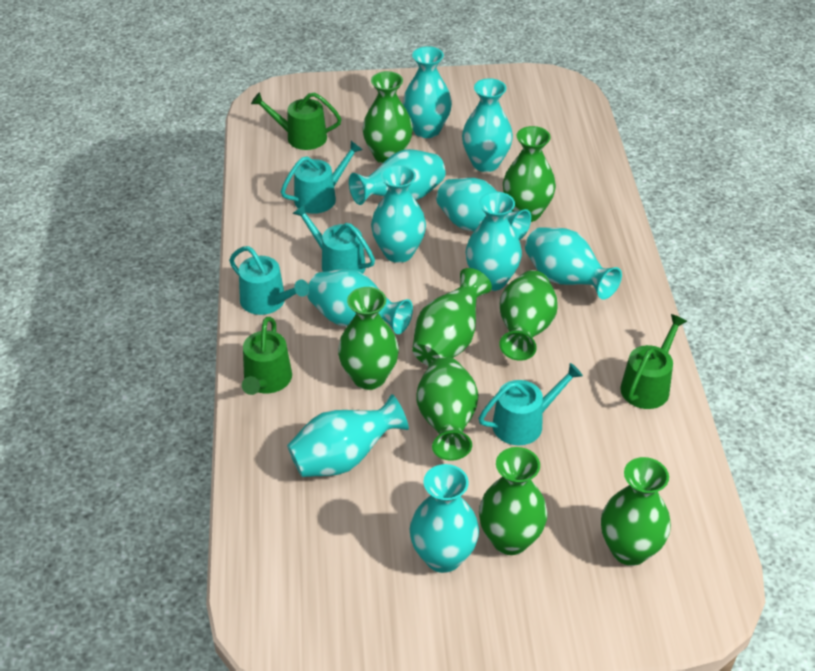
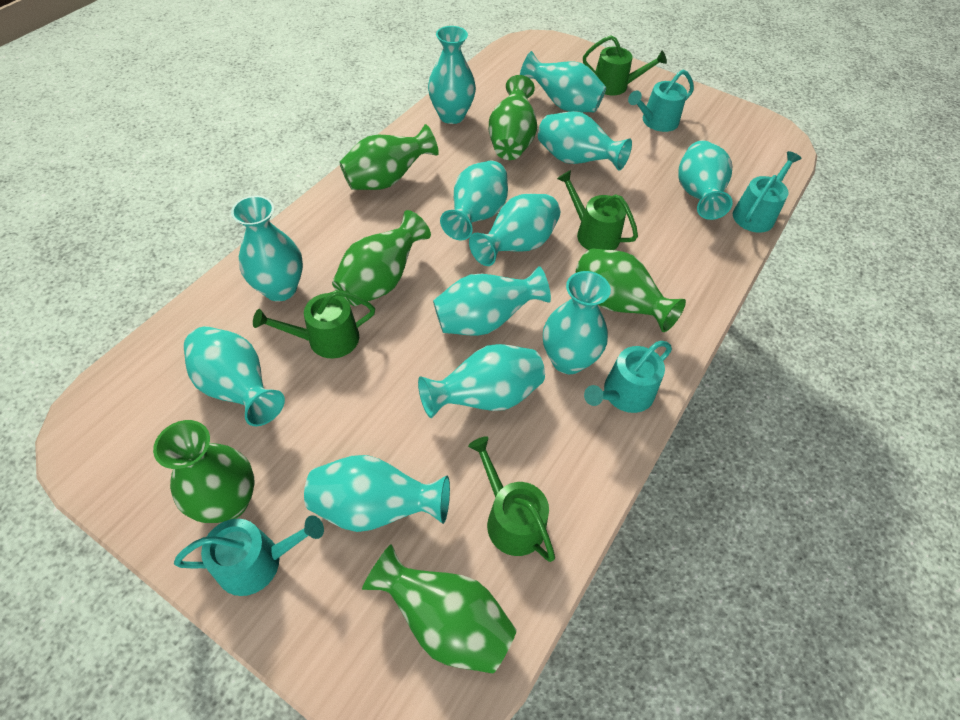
green vase: [338,287,399,390] [363,71,413,164] [412,268,492,366] [416,357,478,461] [479,447,548,555] [499,270,557,361] [503,126,556,222] [601,457,671,566] = 8 -> [153,420,255,523] [332,210,431,306] [339,124,439,190] [362,544,517,674] [489,75,537,160] [576,248,686,332] = 6
green watering can: [242,317,292,395] [251,92,341,150] [620,314,687,409] = 3 -> [253,290,375,359] [468,436,555,562] [557,170,638,250] [583,35,667,95] = 4
turquoise vase: [287,394,409,477] [307,269,413,334] [349,149,445,205] [371,165,426,263] [403,46,452,138] [409,464,479,573] [436,178,531,240] [462,78,513,172] [466,192,522,291] [525,227,622,300] = 10 -> [184,326,285,426] [231,196,303,301] [304,455,450,532] [418,344,545,418] [428,26,476,124] [433,266,551,336] [440,160,508,240] [469,194,560,266] [520,51,606,112] [538,111,632,170] [543,271,611,374] [678,140,733,220] = 12

